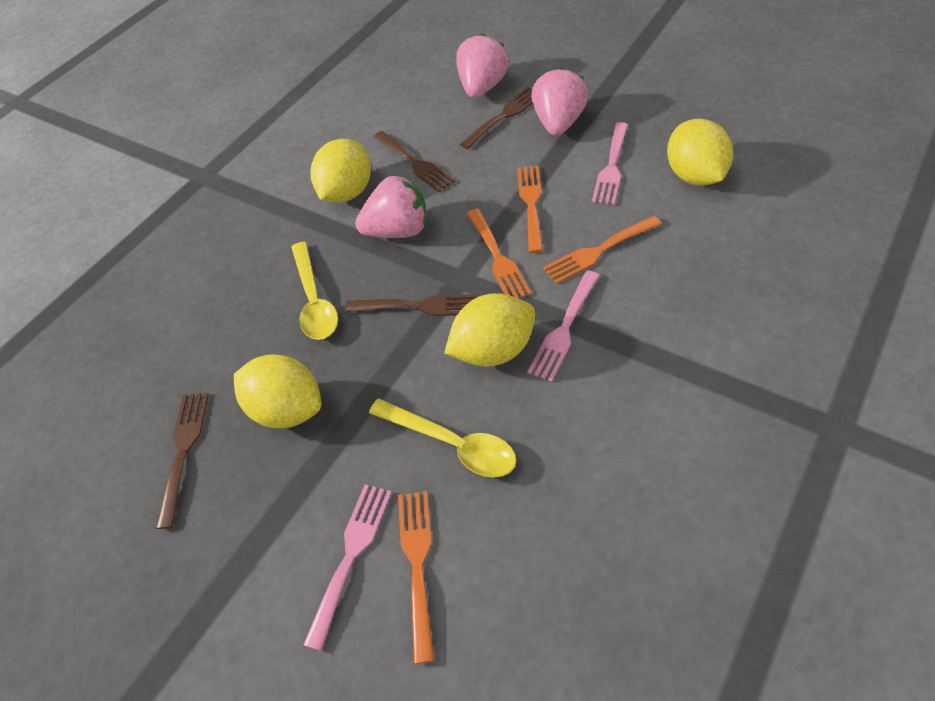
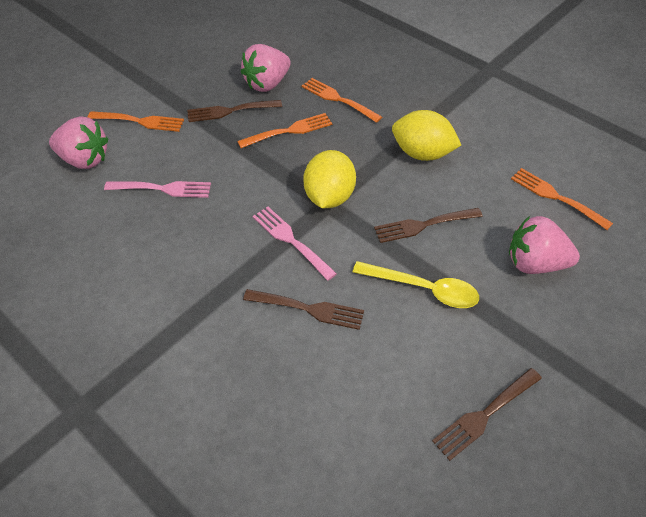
pink fork: [303,484,392,651] [527,270,600,382] [592,122,628,205] = 3 -> [104,181,211,198] [253,207,337,281] = 2
yellow lemon: [234,354,321,428] [310,139,371,203] [444,293,536,367] [667,118,733,186] = 4 -> [304,150,356,208] [392,110,461,161] = 2
yellow spoon: [291,242,338,340] [369,399,516,478] = 2 -> [353,261,479,308] = 1

